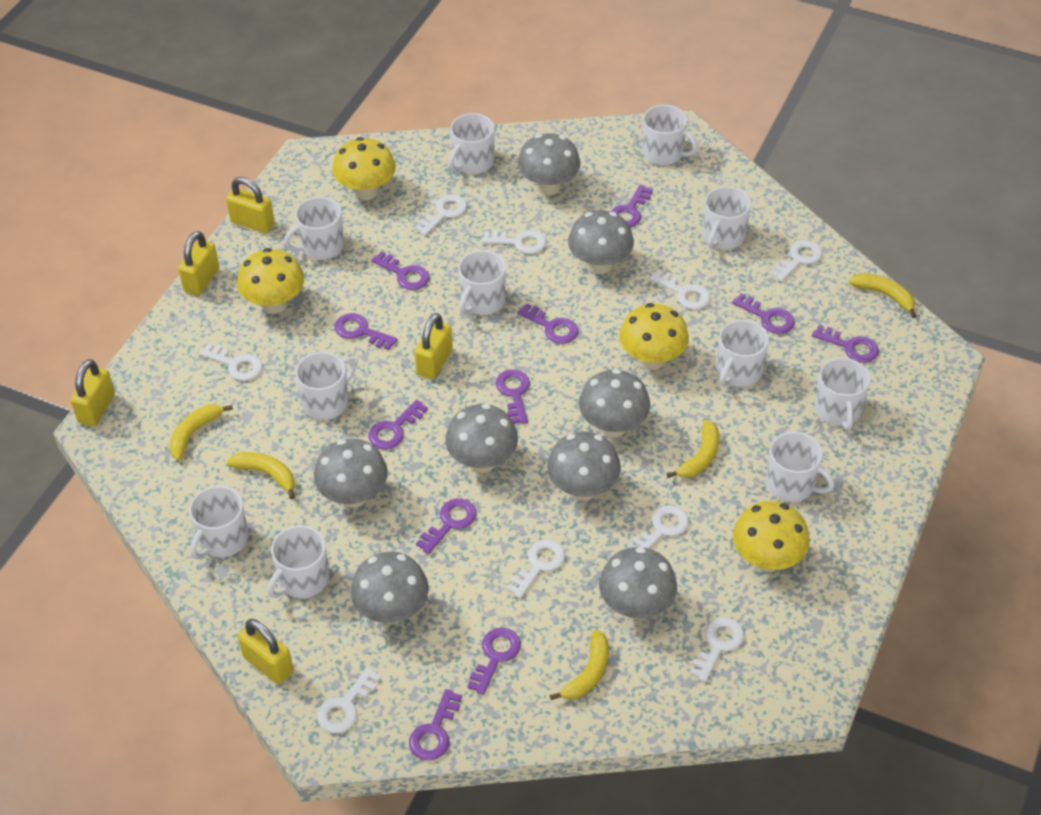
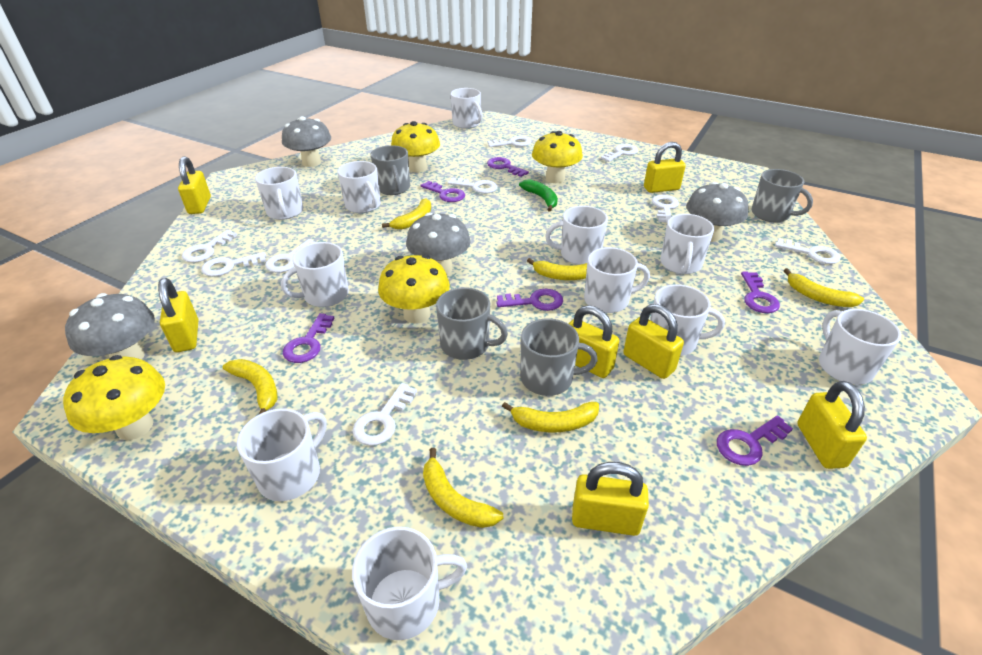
green banana: none = 0 -> [519,179,558,211] = 1
grey mug: none = 0 -> [370,145,410,195] [436,287,508,360] [520,318,598,396] [751,169,813,222] = 4
grey mushroom: [314,439,388,508] [351,552,428,624] [445,404,518,473] [517,133,581,195] [547,431,621,501] [568,210,634,274] [579,369,650,437] [599,547,677,619] = 8 -> [65,293,155,360] [282,116,331,167] [406,213,470,274] [686,182,749,242] = 4
purple key: [335,313,398,350] [369,399,428,449] [371,252,430,290] [409,689,462,761] [416,498,477,554] [467,627,521,695] [496,369,530,424] [517,303,578,344] [611,185,653,228] [732,293,795,334] [812,325,879,363] = 11 -> [283,313,334,363] [420,181,465,202] [487,157,529,177] [496,289,563,311] [717,415,793,466] [741,272,780,313] = 6
yellow banana: [169,404,233,460] [226,452,295,499] [550,630,609,700] [666,420,719,478] [849,273,916,318] = 5 -> [223,359,277,414] [382,198,431,230] [423,448,503,528] [502,402,599,432] [527,258,587,280] [784,268,864,307] = 6
yellow padlock: [70,359,115,426] [178,231,219,295] [226,177,275,233] [238,619,293,684] [414,313,453,379] = 5 -> [158,278,198,352] [178,156,211,214] [569,305,619,378] [572,462,649,536] [623,304,684,379] [644,142,686,193] [797,381,867,469] = 7

